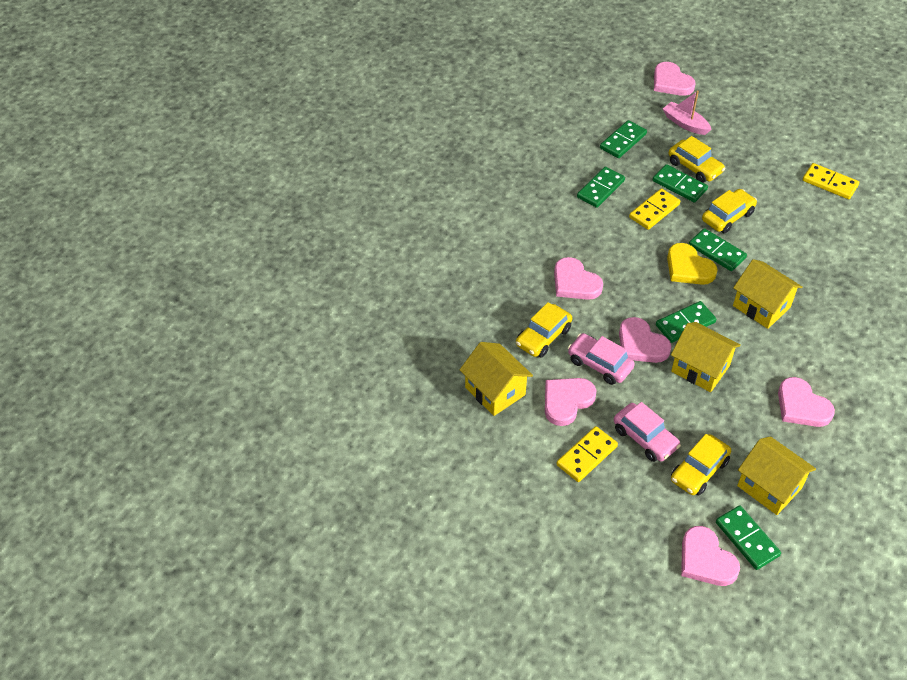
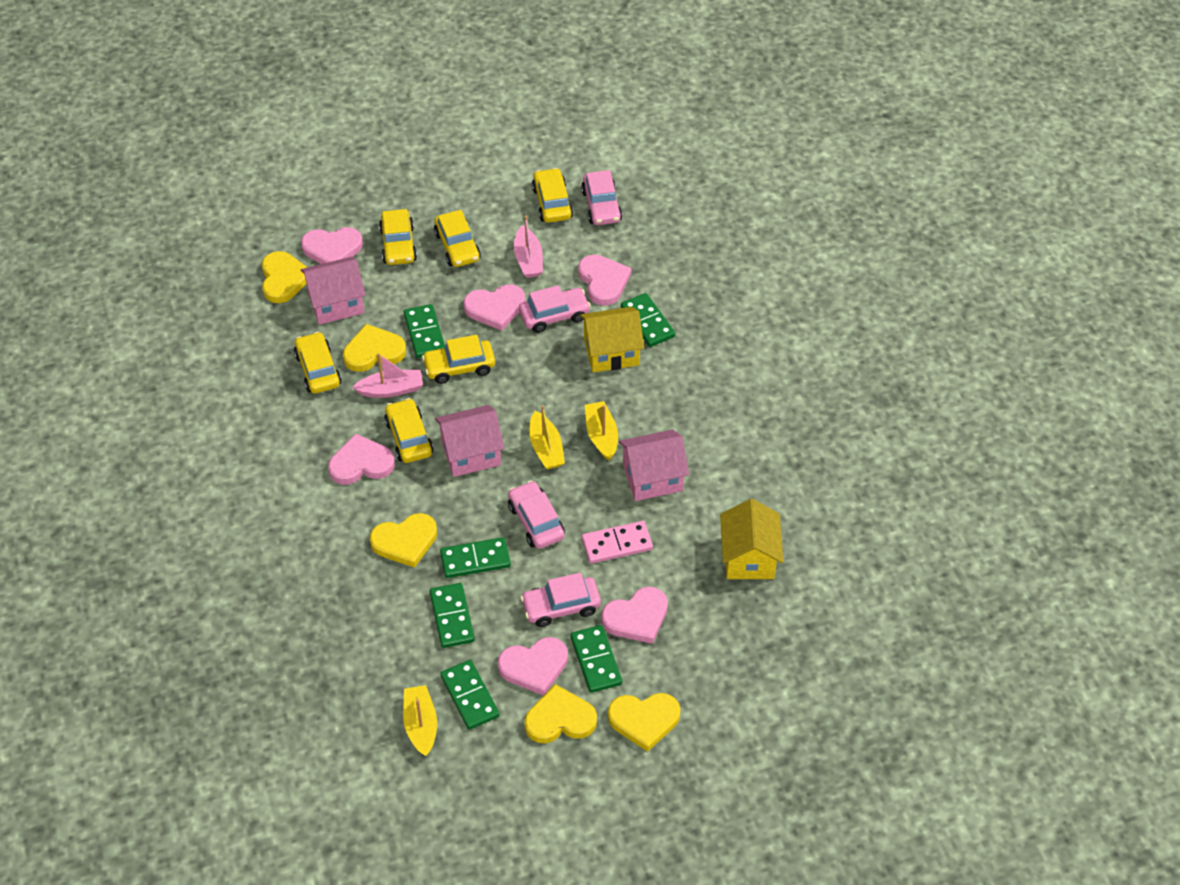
pink boat: [663,91,712,135] = 1 -> [352,353,423,398] [514,216,543,278] = 2
pink car: [568,333,635,385] [614,402,681,462] = 2 -> [508,481,565,549] [519,285,591,333] [520,573,601,627] [581,170,622,225] = 4
pink domino: none = 0 -> [582,521,653,564] = 1
pink house: none = 0 -> [301,257,366,325] [435,405,505,477] [619,429,689,501] = 3
yellow boat: none = 0 -> [403,685,437,756] [529,405,565,470] [585,401,618,461] = 3
yellow car: [516,302,572,357] [669,136,725,183] [671,434,731,495] [702,189,757,234] = 4 -> [294,332,342,394] [379,209,417,265] [384,398,434,463] [422,335,495,384] [434,210,481,267] [532,168,573,223] = 6
yellow domino: [556,426,618,482] [629,188,680,230] [803,163,859,199] = 3 -> none = 0
yellow heart: [667,243,718,285] = 1 -> [262,251,307,303] [343,324,406,372] [370,513,437,568] [525,684,597,743] [608,693,681,752] = 5
yellow house: [460,342,533,416] [671,322,741,392] [733,259,803,329] [737,436,816,515] = 4 -> [580,307,644,373] [720,499,783,579] = 2

